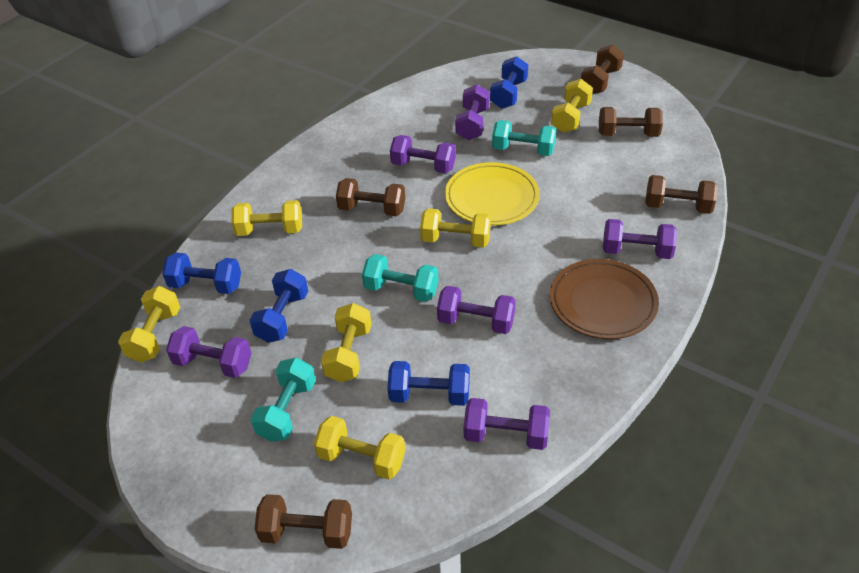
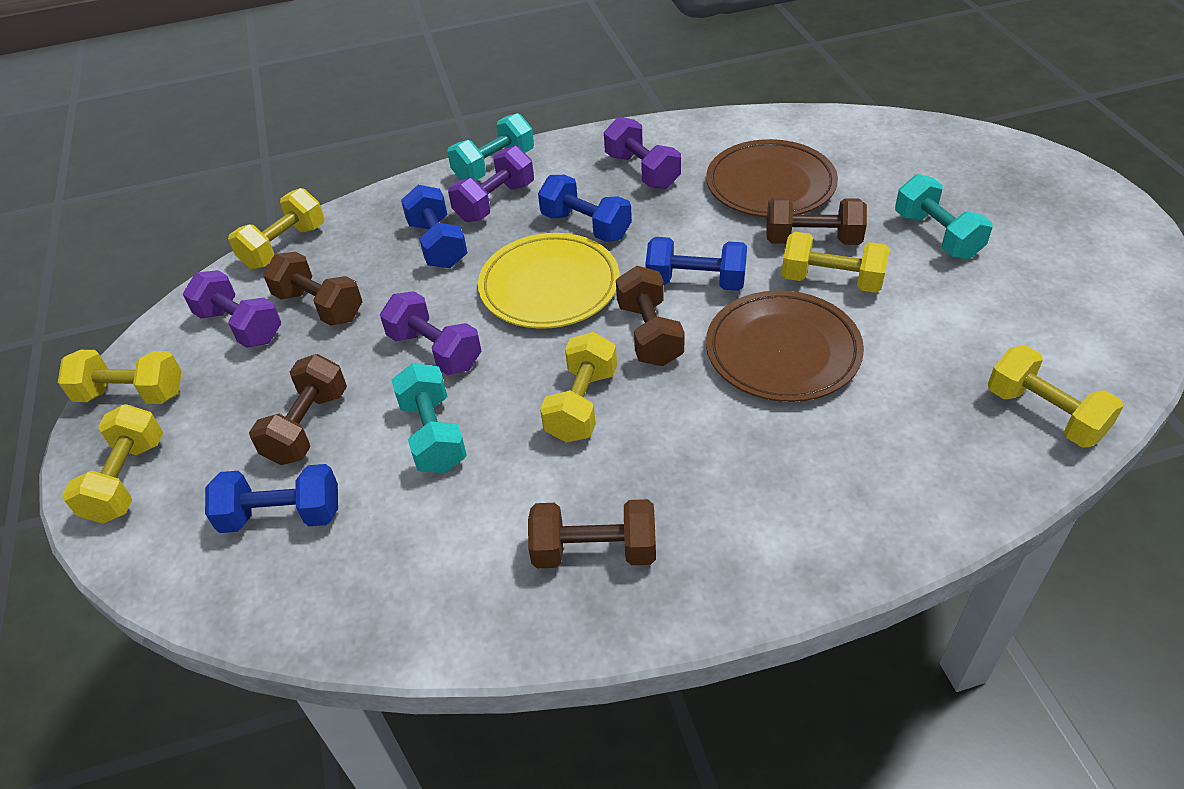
brown plate: [550,259,659,339] = 1 -> [706,139,838,217] [706,290,864,402] = 2
purple dumbbell: [166,326,251,378] [390,135,456,173] [437,286,516,334] [455,84,490,140] [464,398,550,450] [603,219,677,259] = 6 -> [183,270,281,348] [380,291,481,375] [448,146,534,222] [604,117,681,189] = 4

